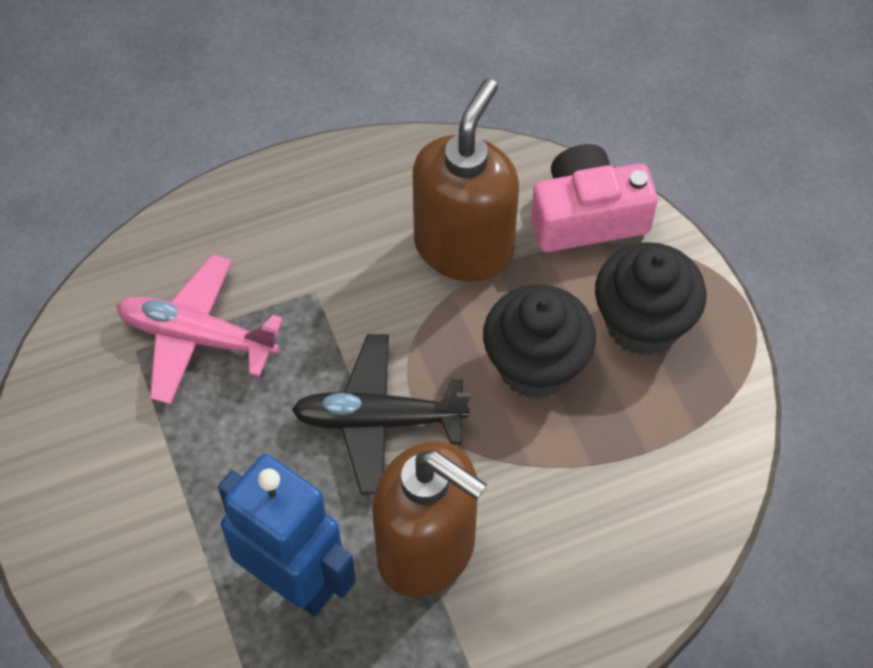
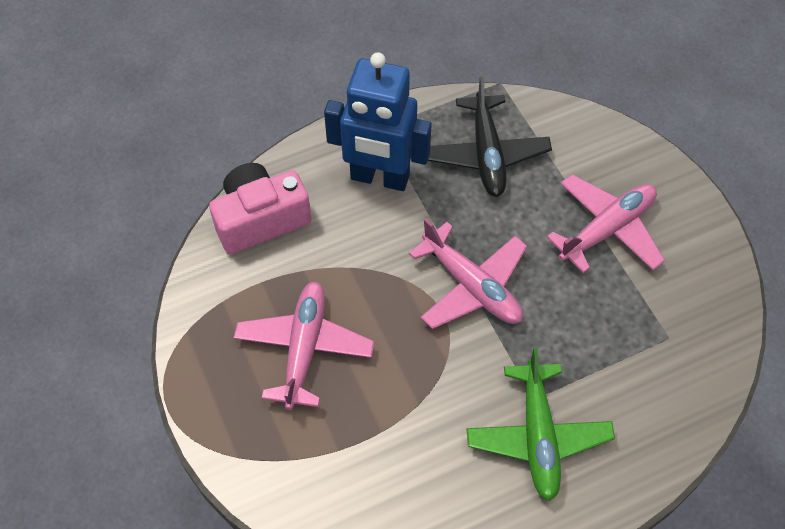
black cupcake: [483,284,596,399] [595,242,706,356] = 2 -> none = 0
brown soap dispenser: [372,441,487,598] [413,79,519,282] = 2 -> none = 0
green plane: none = 0 -> [466,347,615,501] = 1
pink plane: [116,255,283,405] = 1 -> [234,281,374,410] [409,218,527,329] [547,174,665,274] = 3

